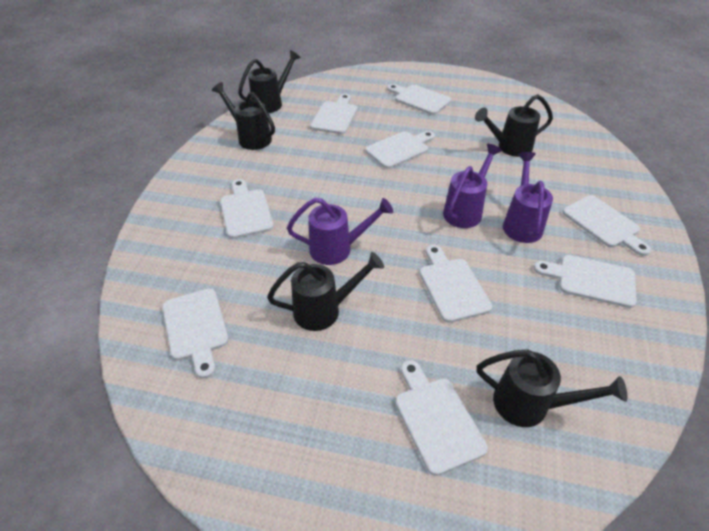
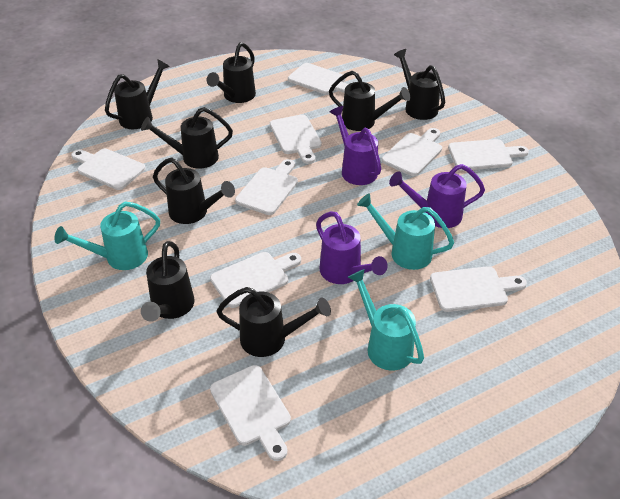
black watering can: [212,82,275,150] [238,50,301,113] [267,252,384,331] [475,94,553,157] [477,349,627,427] = 5 -> [105,59,170,129] [141,107,233,168] [141,241,195,322] [153,158,235,224] [207,42,256,103] [216,287,331,357] [329,71,410,131] [394,49,445,120] = 8
turquoise watering can: none = 0 -> [54,201,160,270] [348,269,424,371] [357,193,454,270] = 3

